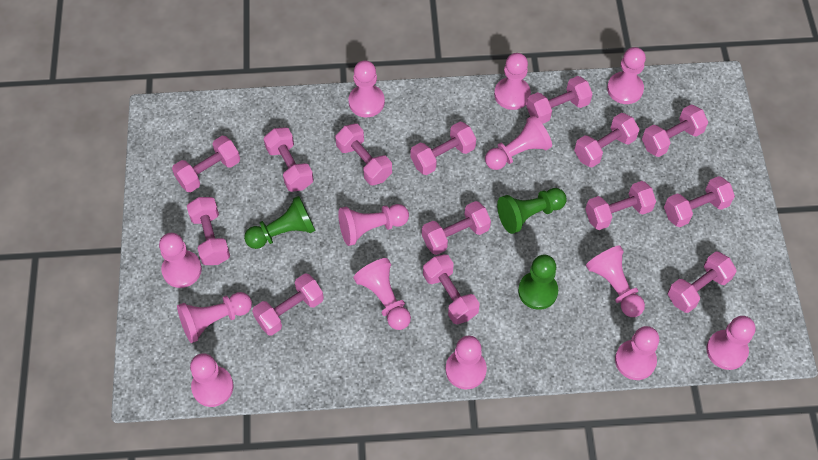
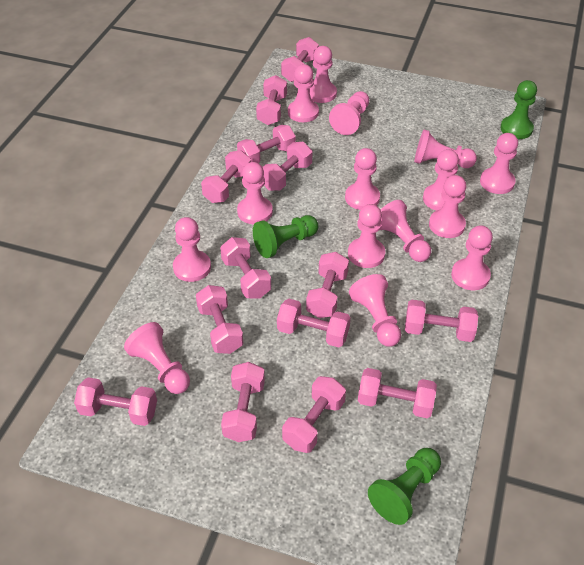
pink pawn: [159,233,202,288] [177,292,252,343] [190,353,234,407] [338,204,409,246] [348,60,385,117] [353,258,411,330] [446,336,487,389] [485,115,552,170] [494,53,531,110] [586,245,645,317] [607,47,646,104] [615,326,659,380] [706,316,755,370] = 13 -> [124,322,190,394] [173,217,211,282] [237,162,273,224] [288,64,319,122] [309,46,337,103] [329,91,369,135] [345,148,380,210] [348,204,385,268] [349,274,401,347] [380,200,431,262] [414,130,477,168] [423,149,459,211] [429,175,466,238] [451,225,493,290] [480,133,518,194] = 15

